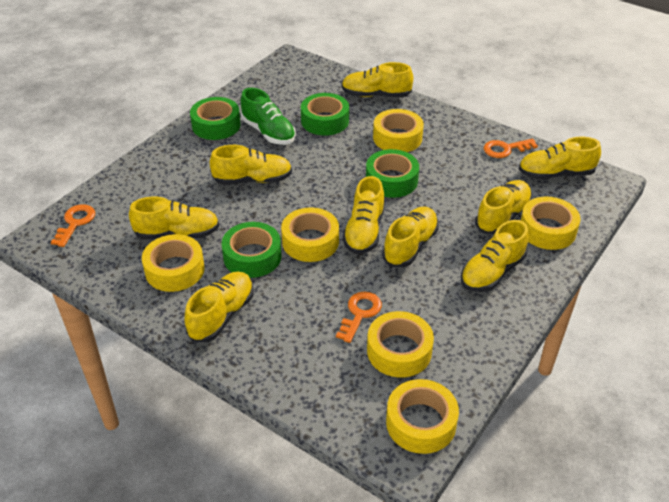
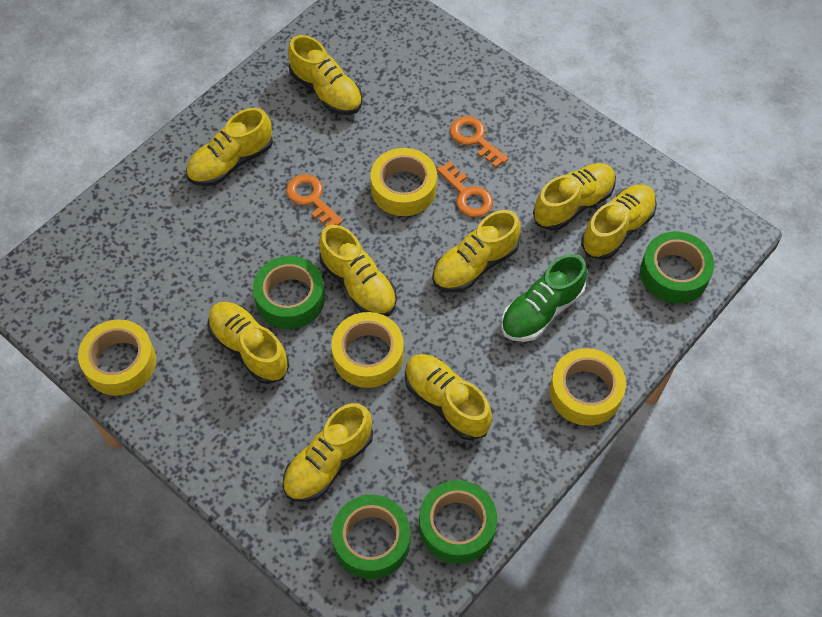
yellow tape: [142,234,205,292] [281,207,339,262] [367,311,434,378] [373,109,424,152] [386,379,459,454] [521,196,581,250] = 6 -> [78,319,156,396] [331,312,404,388] [370,148,437,216] [550,348,626,426] = 4

